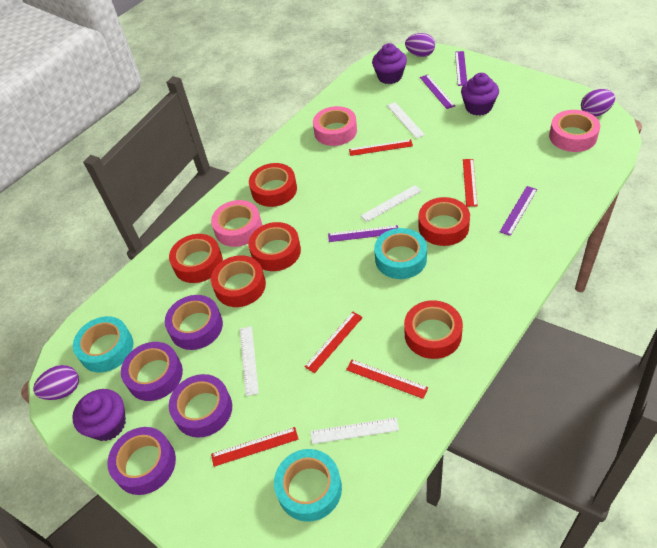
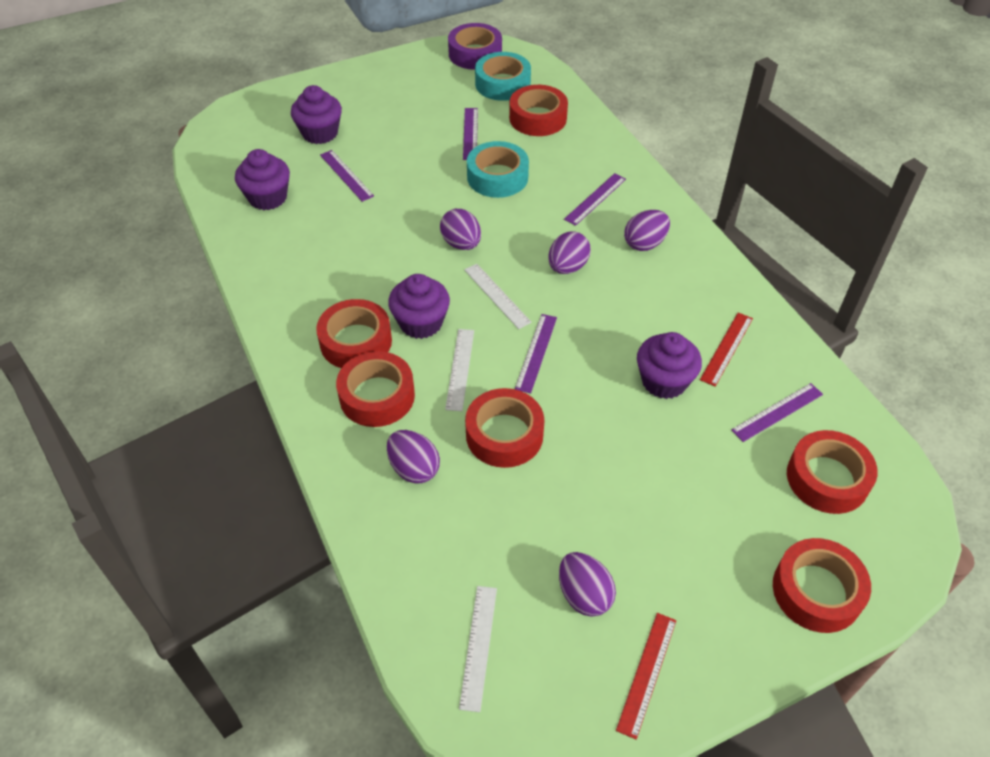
pink tape: [211,200,262,247] [313,106,357,146] [549,110,600,152] = 3 -> none = 0
purple cupcake: [72,389,126,441] [372,43,407,84] [461,73,499,115] = 3 -> [235,149,290,210] [291,85,342,144] [388,274,450,339] [637,332,702,399] = 4
purple egg: [33,365,79,400] [405,33,435,57] [581,89,615,116] = 3 -> [387,430,440,484] [440,209,481,250] [548,232,591,274] [559,552,616,617] [624,210,670,251] = 5
purple ruler: [328,225,398,242] [420,75,455,109] [455,51,467,86] [500,186,537,236] = 4 -> [320,150,374,202] [463,108,478,160] [515,314,557,393] [564,173,626,226] [731,383,823,442] = 5
purple tape: [107,427,176,495] [121,342,183,401] [165,295,223,350] [169,374,232,438] = 4 -> [448,23,502,70] = 1
red ruler: [211,427,299,467] [305,312,363,373] [346,360,428,399] [349,139,413,156] [463,159,478,207] = 5 -> [616,613,676,740] [700,312,753,387] = 2
turquoise tape: [73,316,133,373] [274,449,342,522] [374,228,427,279] = 3 -> [467,141,529,198] [475,52,531,101] = 2
white ruler: [240,326,259,396] [310,418,399,444] [361,185,422,222] [387,102,425,139] = 4 -> [445,329,474,411] [459,586,497,712] [464,264,532,329] = 3

